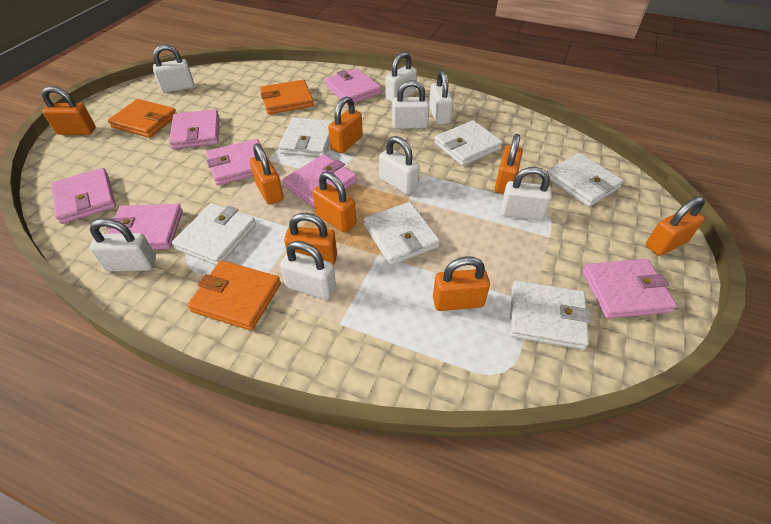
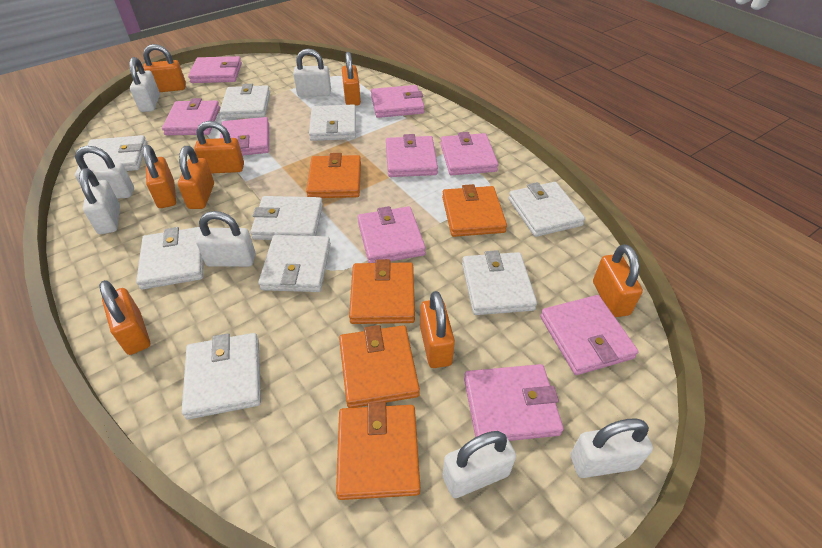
orange wallet: [108,99,176,138] [187,260,281,330] [260,80,314,114] = 3 -> [306,153,361,198] [336,402,420,500] [339,325,420,408] [349,259,415,324] [442,184,507,237] = 5
pink wallet: [51,168,116,224] [106,204,183,250] [169,109,219,149] [206,139,262,185] [282,154,357,208] [325,68,381,105] [582,259,677,319] = 7 -> [162,98,220,135] [188,56,242,83] [220,117,269,156] [357,206,426,263] [371,85,425,118] [386,134,438,177] [440,132,499,175] [464,364,564,441] [540,295,639,375] = 9
white padlock: [90,218,156,272] [153,44,194,93] [280,241,336,300] [379,136,420,195] [385,52,417,102] [392,80,429,129] [429,70,453,125] [501,167,552,221] = 8 -> [75,146,134,199] [79,168,120,234] [129,57,160,112] [196,211,256,267] [293,49,331,97] [443,431,516,498] [570,418,653,478] = 7
white wallet: [172,203,256,265] [278,117,333,157] [363,202,440,265] [434,120,503,166] [510,280,591,350] [547,153,624,207] = 6 -> [78,135,147,171] [136,227,204,290] [182,333,261,420] [220,84,270,119] [250,196,323,240] [258,235,331,292] [309,104,356,141] [462,250,537,315] [509,182,585,237] = 9

